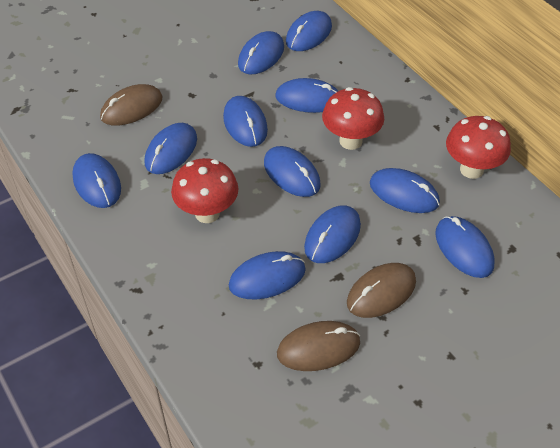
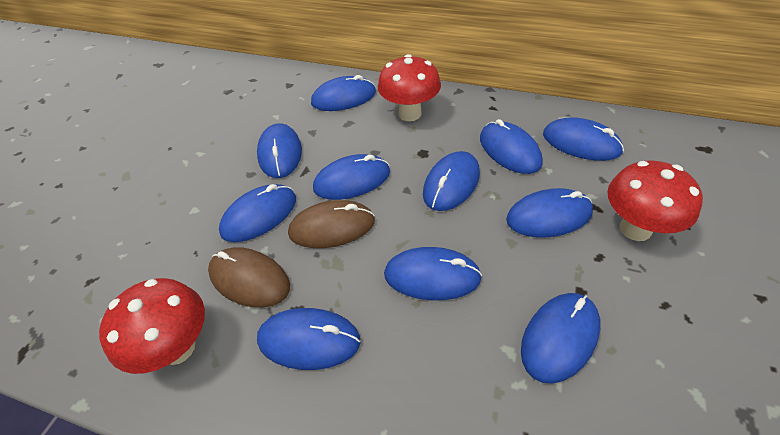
brown mouse: [100,84,162,126] [277,321,360,371] [347,263,416,318] = 3 -> [208,247,290,308] [288,200,375,248] = 2

